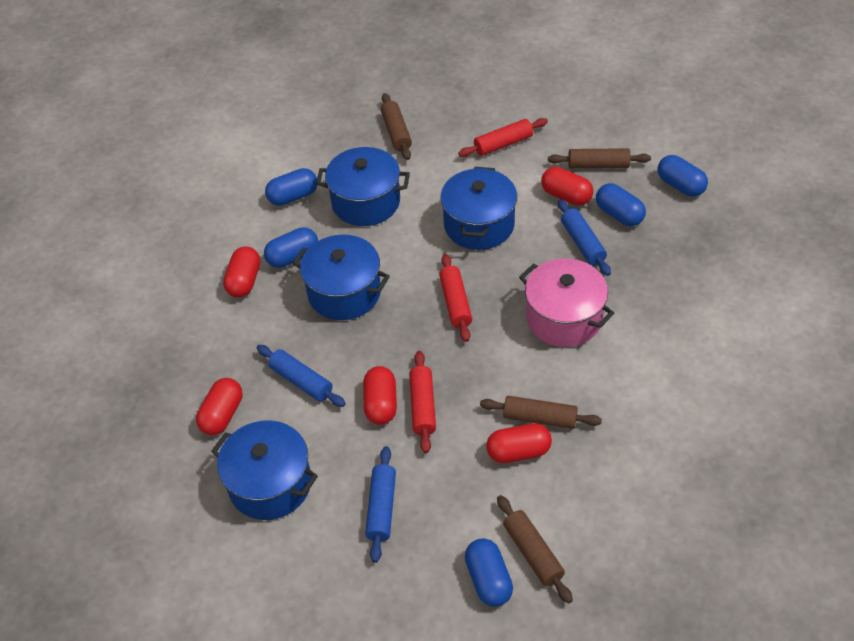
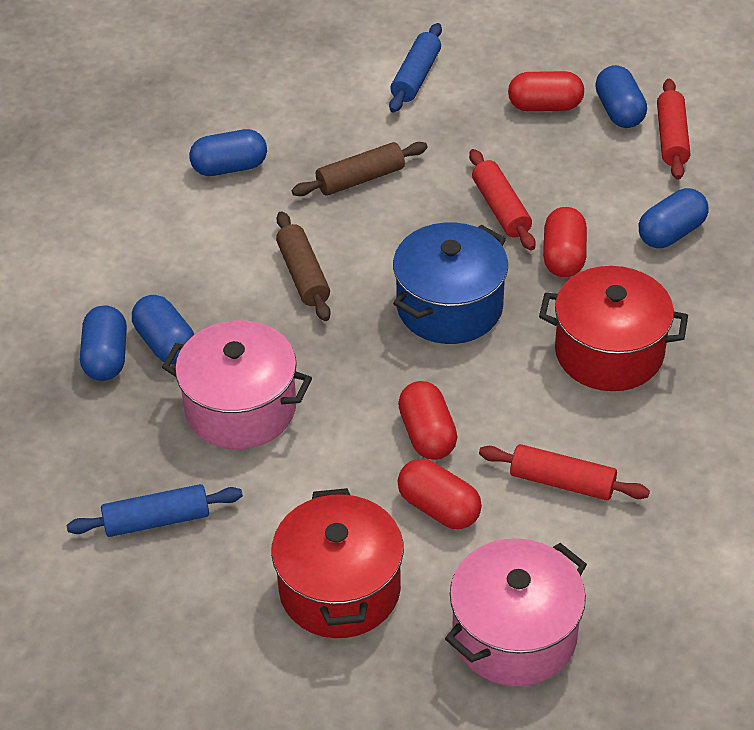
blue pot: [211,420,318,520] [293,235,390,320] [316,147,410,226] [440,167,517,250] = 4 -> [393,222,508,344] = 1
blue rolling pin: [257,345,346,407] [365,446,396,563] [558,199,611,276] = 3 -> [67,484,243,537] [389,23,442,113] = 2
brown rolling pin: [381,93,412,160] [480,396,602,429] [497,495,573,604] [548,148,651,169] = 4 -> [276,211,331,321] [292,142,428,196] = 2
pink pot: [519,259,614,347] = 1 -> [162,320,312,449] [445,538,587,686] = 2
red capsule: [196,378,242,435] [223,247,260,298] [363,366,397,425] [486,423,552,463] [541,167,593,205] = 5 -> [398,381,457,460] [398,459,482,529] [508,71,584,111] [543,207,587,277] = 4
red pot: none = 0 -> [271,488,404,638] [539,266,688,391] = 2

